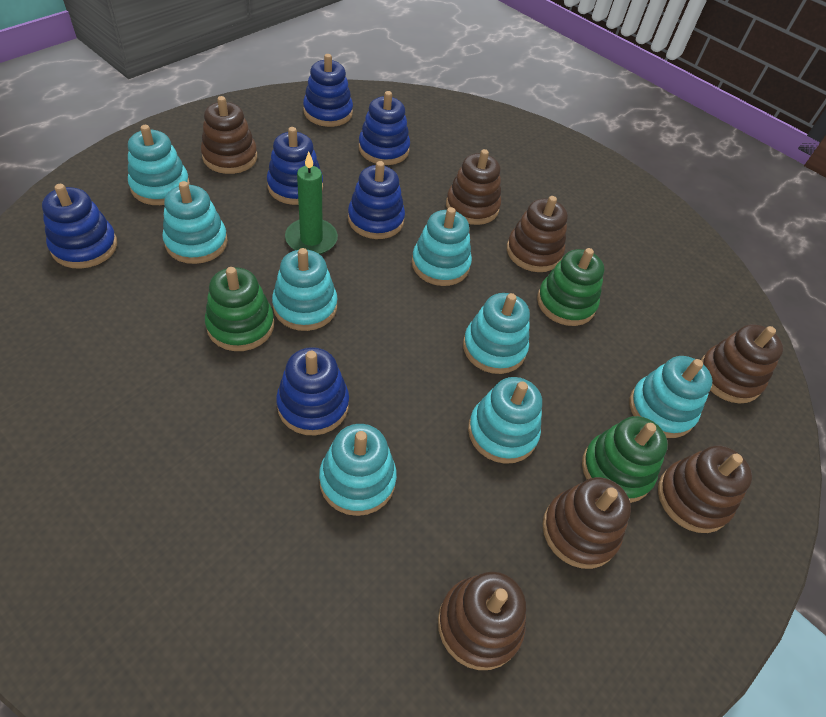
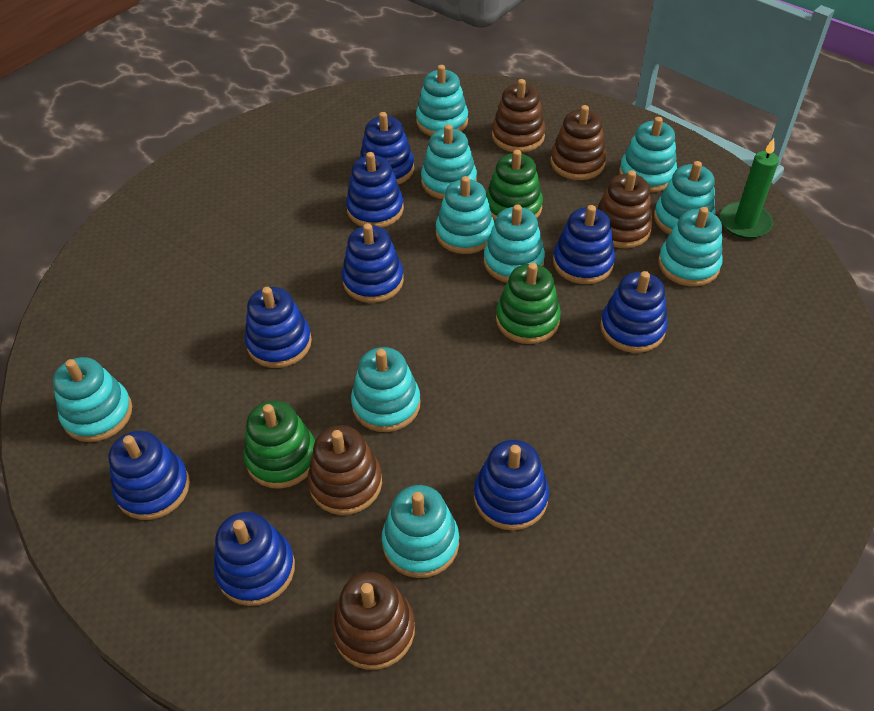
blue stacking toy: [42,184,117,269] [267,127,323,205] [276,347,349,435] [303,54,353,127] [348,161,405,239] [359,91,410,165] = 6 -> [109,431,190,520] [214,512,295,606] [245,287,312,368] [342,223,404,303] [346,152,404,228] [359,112,414,185] [474,440,549,530] [553,205,615,284] [600,271,668,353] = 9
brown stacking toy: [201,96,257,174] [438,572,526,670] [446,149,501,225] [507,196,568,272] [543,477,631,569] [658,446,752,533] [701,324,783,403] = 7 -> [308,425,382,515] [332,572,415,670] [492,79,545,153] [550,105,606,180] [597,170,653,248] = 5
turquoise stacking toy: [128,125,190,205] [162,181,228,264] [272,248,338,331] [319,424,397,516] [412,207,472,286] [463,293,530,374] [468,377,542,464] [630,356,712,438] = 8 -> [53,357,132,442] [351,347,420,432] [382,485,459,578] [416,65,468,136] [421,124,477,199] [436,176,495,254] [484,204,545,283] [619,117,677,193] [654,161,715,234] [658,207,723,287] = 10

